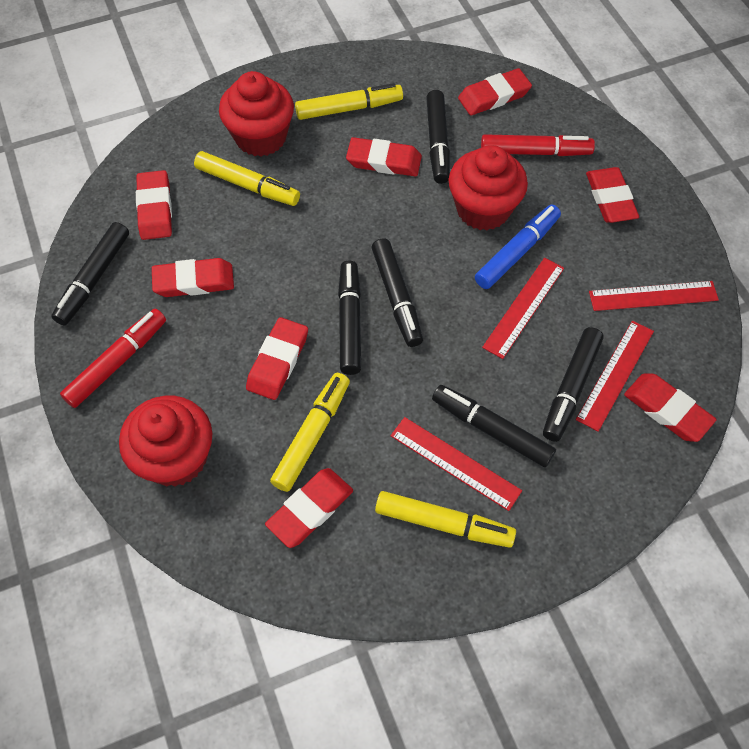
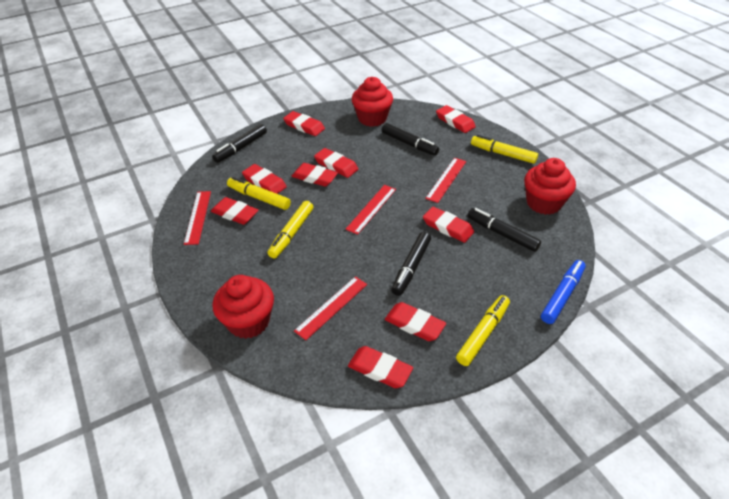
black marker: [51,222,129,325] [338,261,361,375] [371,238,423,347] [426,90,450,184] [432,385,556,467] [543,327,604,442] = 6 -> [212,124,267,163] [382,123,439,156] [391,232,431,296] [467,208,541,252] = 4
red eraser: [136,170,172,240] [152,258,234,297] [246,317,308,400] [265,468,353,548] [346,137,422,176] [458,68,532,115] [586,167,639,223] [624,374,717,442] = 8 -> [211,197,259,225] [242,164,287,194] [283,111,325,136] [291,163,338,187] [314,148,358,178] [348,346,413,388] [385,302,446,341] [423,207,474,243] [436,105,476,133] = 9
red marker: [60,309,166,408] [481,134,595,156] = 2 -> none = 0

